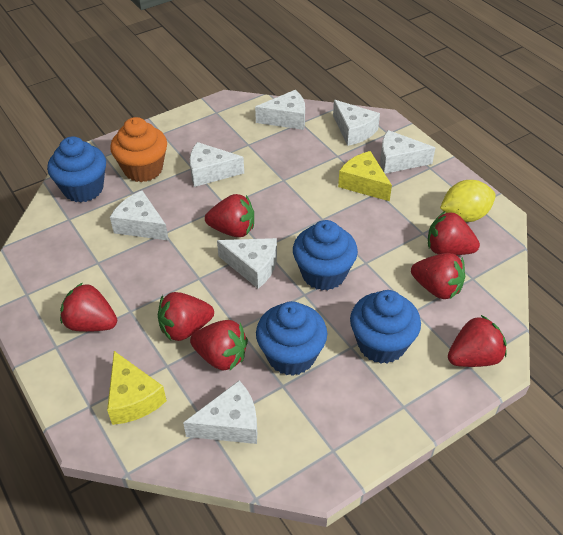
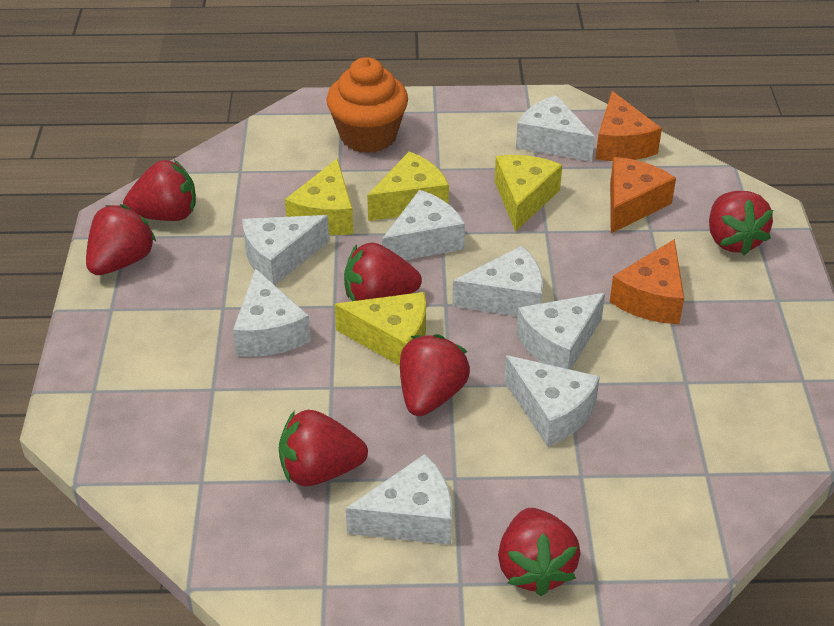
blue cupcake: [47,136,106,203] [256,301,327,376] [293,220,358,291] [350,290,421,364] = 4 -> none = 0
orange cheese: none = 0 -> [596,91,662,161] [610,157,676,233] [610,239,684,324] = 3
white cheese: [110,191,169,241] [183,381,257,444] [190,142,244,187] [217,238,277,288] [255,90,305,130] [333,100,380,146] [380,130,435,174] = 7 -> [233,268,311,357] [242,215,329,285] [346,454,452,545] [382,190,465,260] [452,246,543,316] [504,355,600,447] [516,95,595,162] [516,293,605,370] = 8
yellow cheese: [107,351,167,425] [338,151,392,201] = 2 -> [285,158,354,235] [335,292,426,366] [367,151,449,221] [495,155,562,232] = 4
yellow lemon: [440,180,496,222] = 1 -> none = 0

